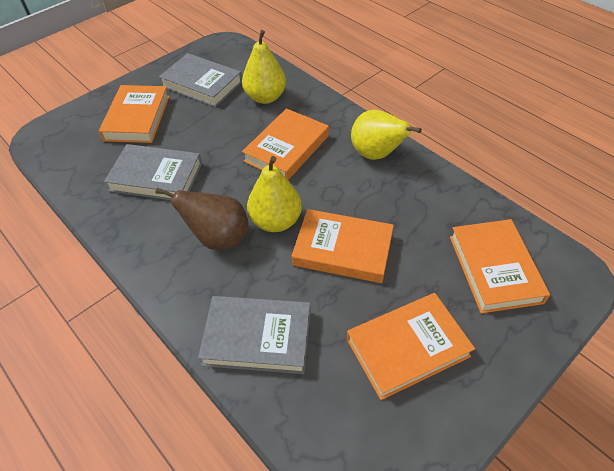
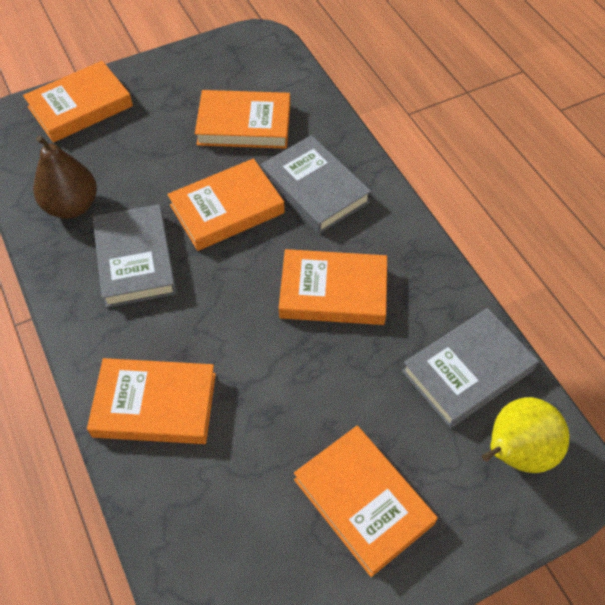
orange book: [99,85,170,143] [242,108,329,180] [292,209,394,283] [347,293,475,400] [450,219,550,313] = 5 -> [23,61,133,143] [87,358,216,444] [167,158,285,251] [195,90,290,149] [279,249,387,325] [294,426,438,577] = 6
yellow pear: [242,30,286,104] [247,156,302,232] [351,110,422,160] = 3 -> [482,397,569,473] = 1

